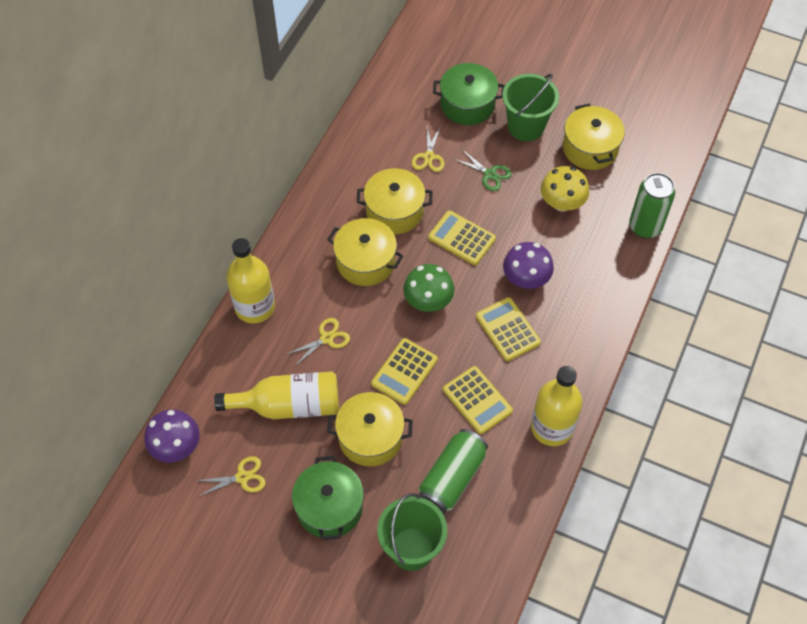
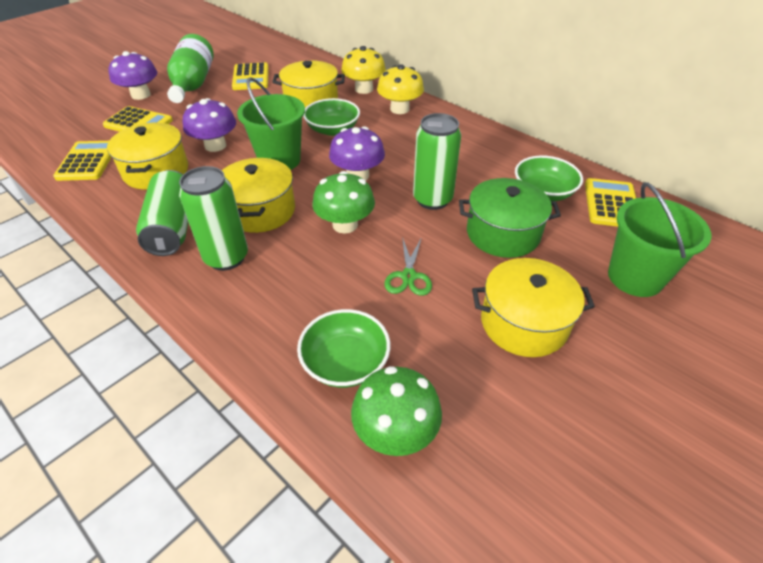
green bottle: none = 0 -> [167,34,214,103] = 1
green bowl: none = 0 -> [297,309,390,388] [303,98,360,136] [515,155,583,201] = 3
green can: [419,429,488,514] [629,173,675,238] = 2 -> [136,170,188,256] [179,166,248,271] [413,113,461,210] = 3
green mushroom: [403,264,454,312] = 1 -> [312,171,375,234] [351,366,442,456] = 2
green pot: [292,456,364,540] [433,63,505,125] = 2 -> [459,178,561,258] = 1
purple mushroom: [144,409,200,462] [503,242,554,289] = 2 -> [108,51,157,100] [183,98,236,152] [329,126,385,181] = 3
yellow bottle: [214,371,339,419] [226,238,275,323] [531,366,582,446] = 3 -> none = 0
yellow mushroom: [541,166,589,212] = 1 -> [341,46,386,94] [377,64,424,114] = 2
yellow scissors: [195,456,266,497] [285,318,350,367] [412,126,445,172] = 3 -> none = 0

